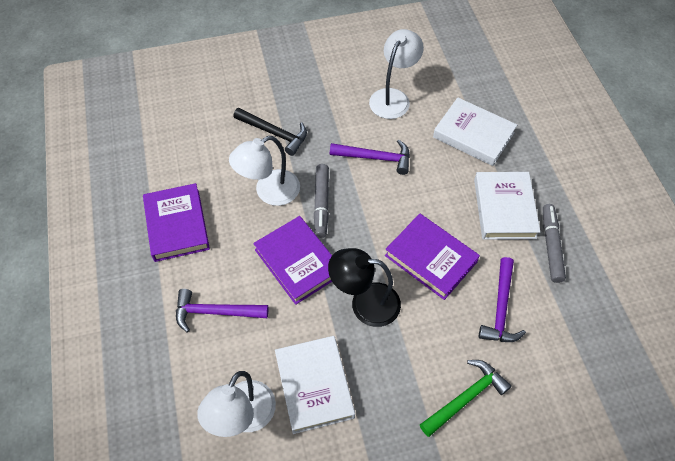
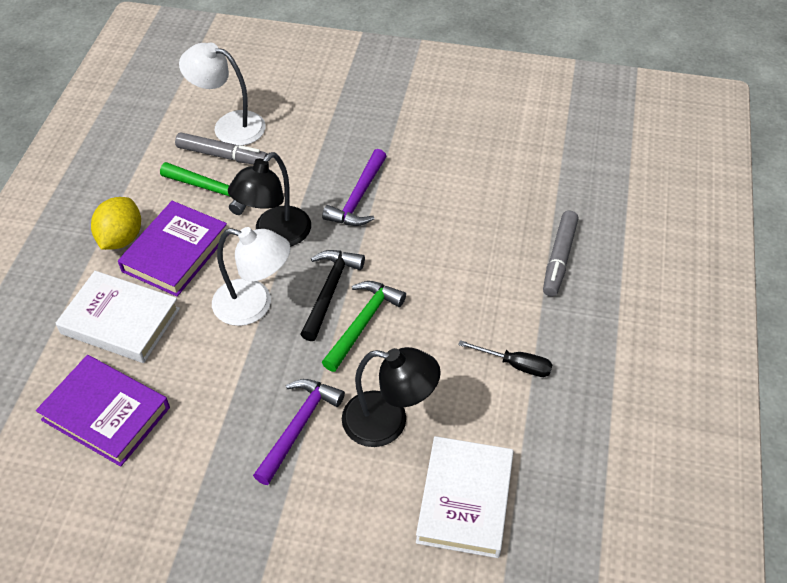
black lamp: [328,248,401,327] = 1 -> [228,152,311,246] [342,347,441,447] = 2
black screwdriver: none = 0 -> [458,340,553,377] = 1
green hammer: [420,360,511,437] = 1 -> [160,162,246,215] [322,281,406,372] = 2
purple book: [143,183,210,262] [253,216,332,305] [385,214,480,300] = 3 -> [36,355,170,467] [118,201,227,297] = 2
purple hammer: [176,289,268,332] [330,140,410,175] [479,257,526,342] = 3 -> [253,379,345,485] [322,149,387,226] = 2
white book: [275,336,355,434] [433,97,517,166] [474,172,540,240] = 3 -> [56,271,180,363] [416,436,514,558] = 2
white lamp: [197,371,276,437] [229,136,300,206] [369,29,424,119] = 3 -> [179,43,266,146] [212,227,290,326] = 2
yellow lemon: none = 0 -> [91,197,141,250] = 1

